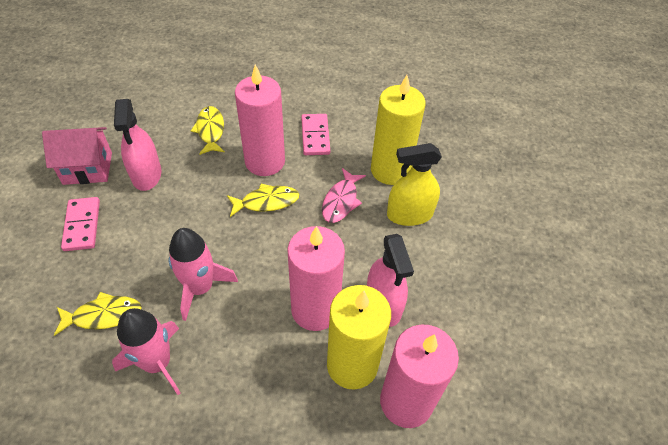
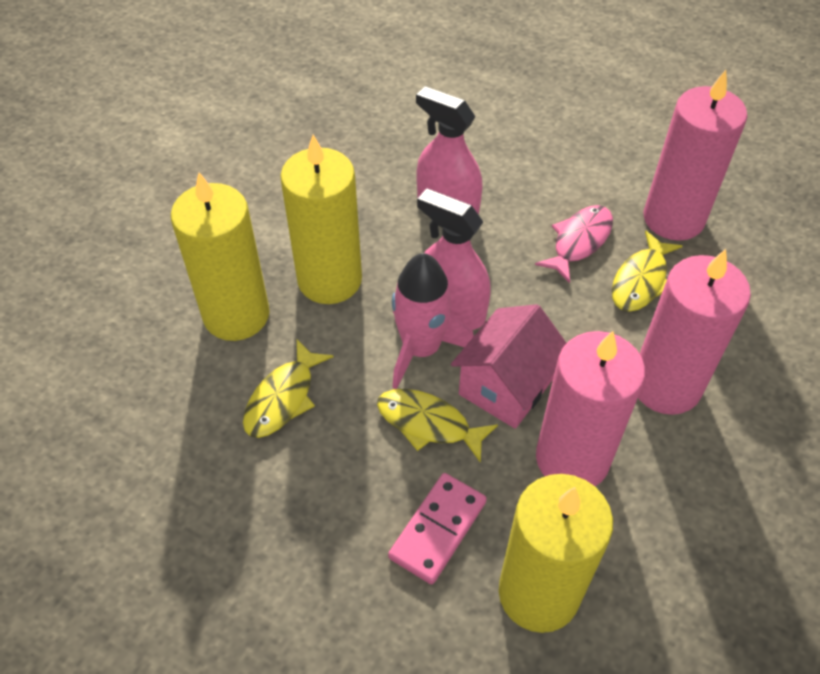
pink domino: [61,197,100,251] [301,114,330,155] = 2 -> [388,473,487,585] = 1
pink rocket: [112,308,180,395] [169,228,238,321] = 2 -> [392,253,474,389] = 1
yellow candle: [327,285,391,390] [371,75,426,185] = 2 -> [171,172,270,341] [280,135,362,304] [499,474,613,633] = 3
yellow spray bottle: [387,143,442,226] = 1 -> none = 0

